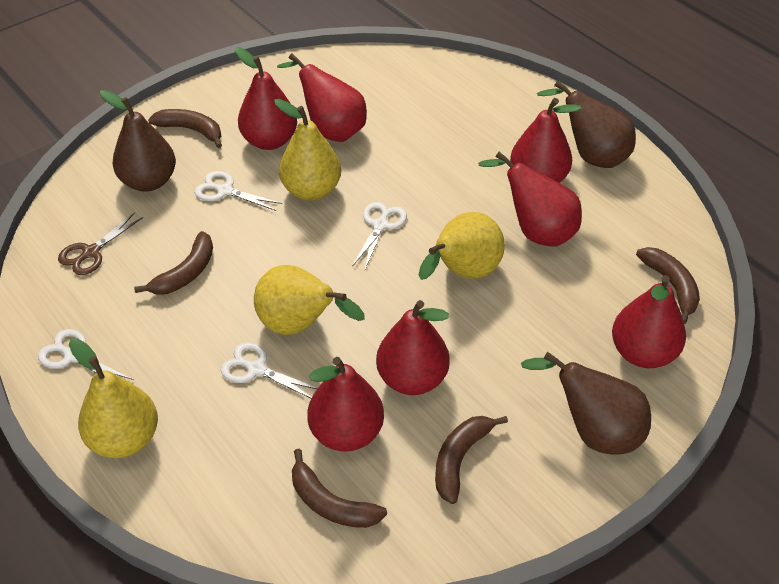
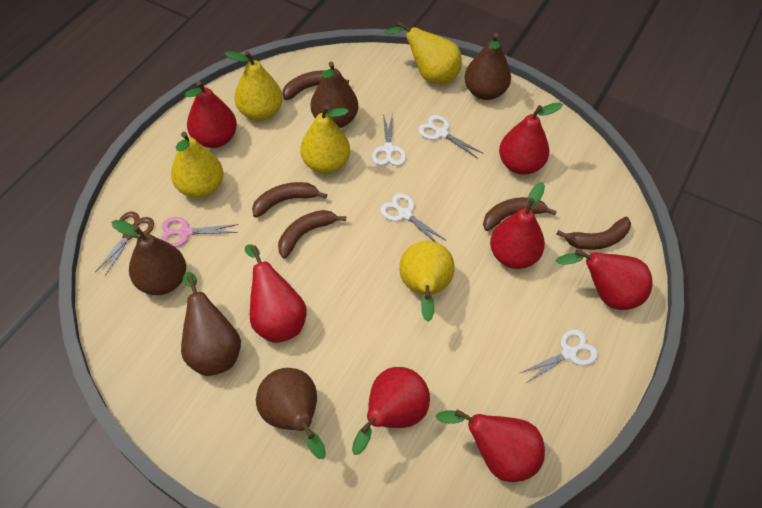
brown pear: [100,90,176,192] [521,352,651,455] [537,81,636,168] = 3 -> [111,220,186,295] [181,272,241,376] [256,368,326,459] [311,61,358,128] [465,33,511,100] = 5
pink scissors: none = 0 -> [161,217,238,247] = 1
yellow pear: [69,338,158,458] [254,265,365,335] [274,99,341,201] [419,212,505,280] = 4 -> [171,132,223,198] [225,51,283,121] [300,105,350,174] [384,21,462,84] [399,241,454,322] = 5

